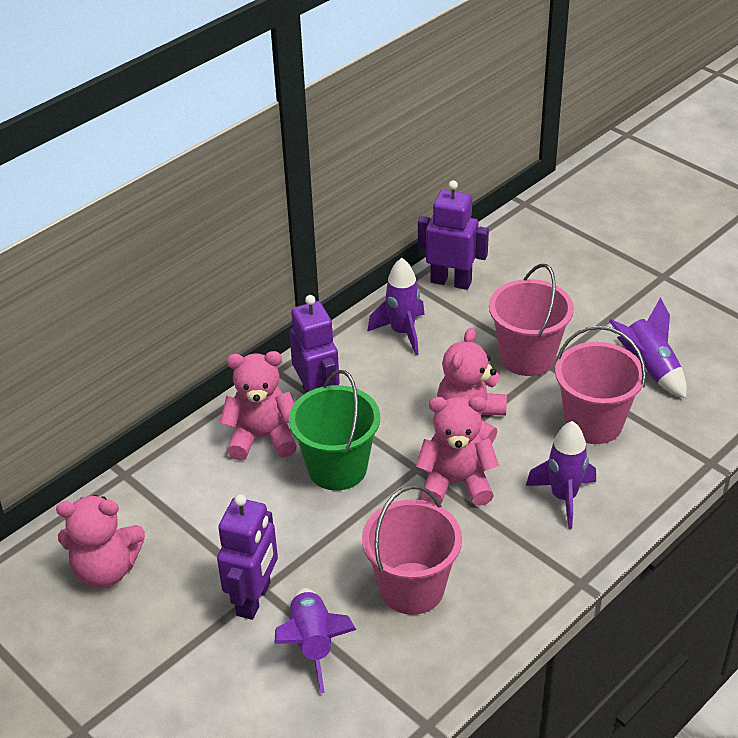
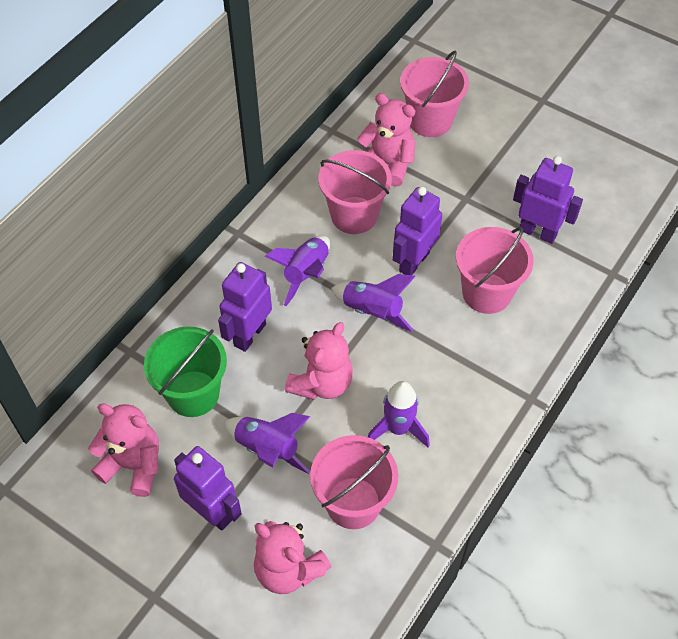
pink bucket: [362,485,462,615] [489,264,574,376] [555,325,646,444] = 3 -> [310,435,398,529] [319,150,392,234] [400,51,469,137] [456,227,534,314] = 4
purple robot: [217,494,278,620] [289,295,340,393] [418,180,489,290] = 3 -> [174,446,242,531] [218,262,272,352] [392,187,442,275] [513,156,583,244] = 4

